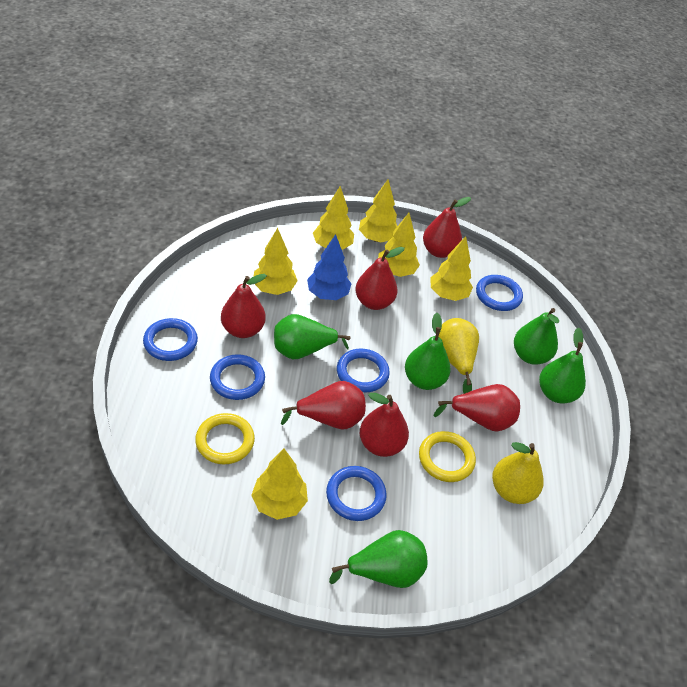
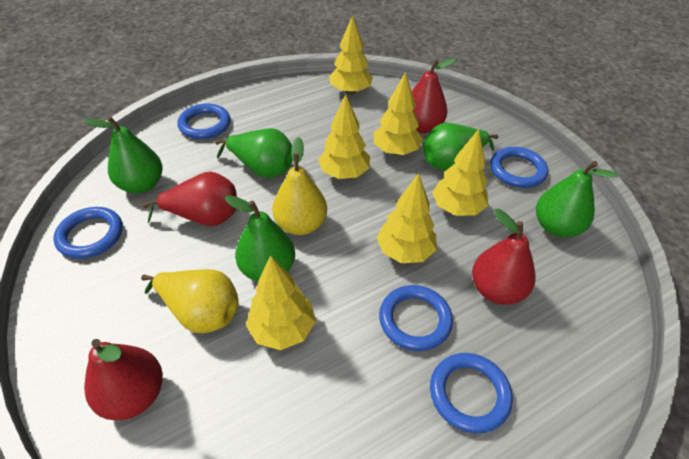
blue tree: [307,234,351,300] = 1 -> none = 0
red pear: [221,274,267,338] [281,381,366,429] [355,247,405,310] [360,393,409,457] [423,197,471,258] [433,384,520,432] = 6 -> [84,339,163,420] [142,172,237,226] [412,58,457,133] [472,209,536,305] = 4
yellow ring: [195,413,255,464] [419,431,476,482] = 2 -> none = 0

